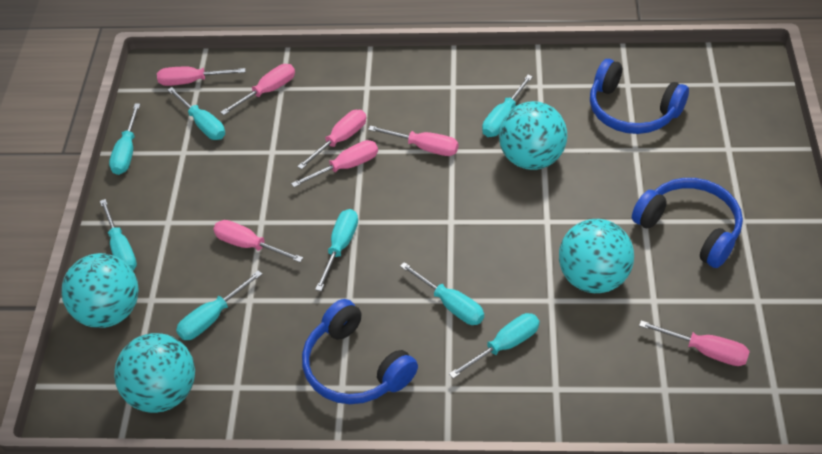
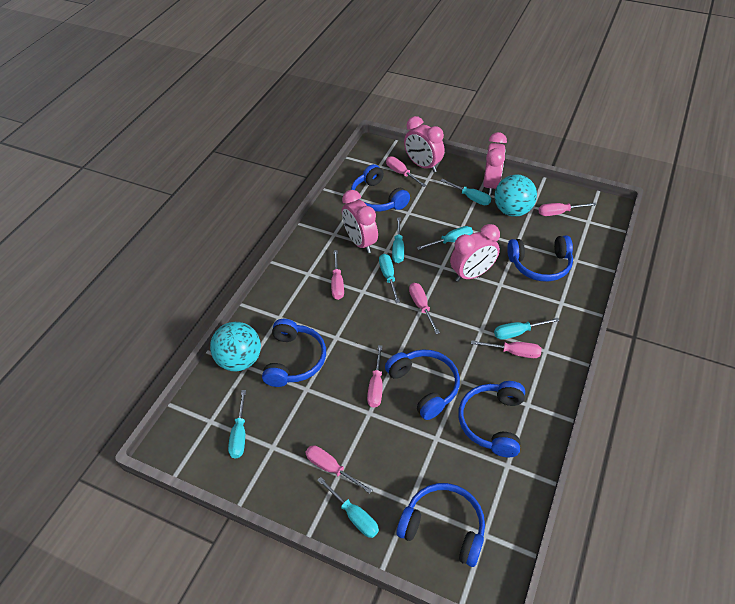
blue headphones: [302,299,418,404] [590,59,689,134] [632,178,743,268] = 3 -> [262,319,326,387] [351,164,410,212] [385,349,460,420] [396,483,485,567] [458,381,525,457] [507,235,573,282] = 6
pink clock: none = 0 -> [342,190,378,253] [404,116,445,172] [450,224,500,282] [483,132,507,195] = 4
turquoise ball: [61,253,139,328] [114,333,195,413] [499,101,567,170] [559,219,634,293] = 4 -> [210,322,261,372] [495,174,537,217] = 2
turquoise screwdriver: [100,199,137,270] [109,104,140,175] [168,87,225,140] [176,270,262,340] [315,209,358,291] [400,262,484,325] [449,313,539,379] [482,75,533,137] = 8 -> [228,390,246,458] [317,477,379,538] [379,254,400,303] [392,218,404,263] [417,226,473,250] [441,179,491,205] [494,318,560,340] = 7

